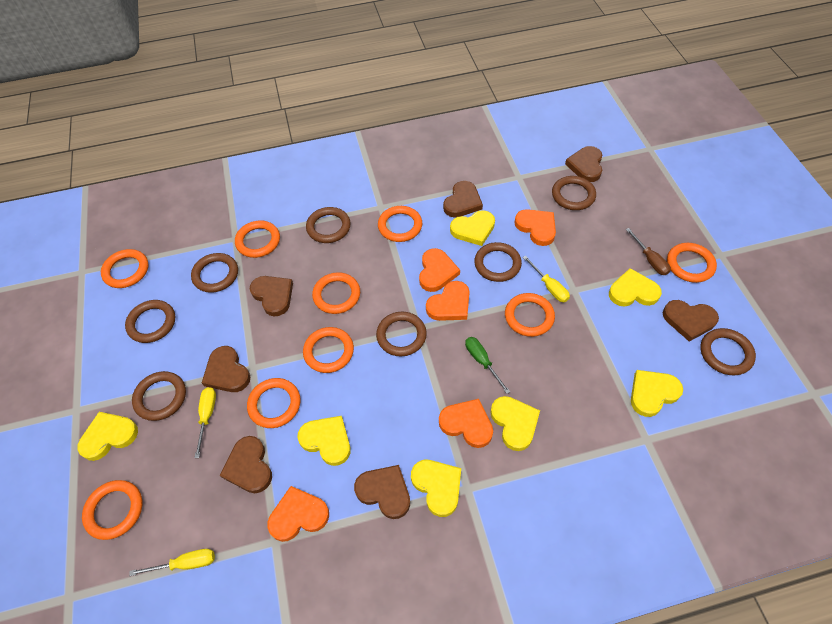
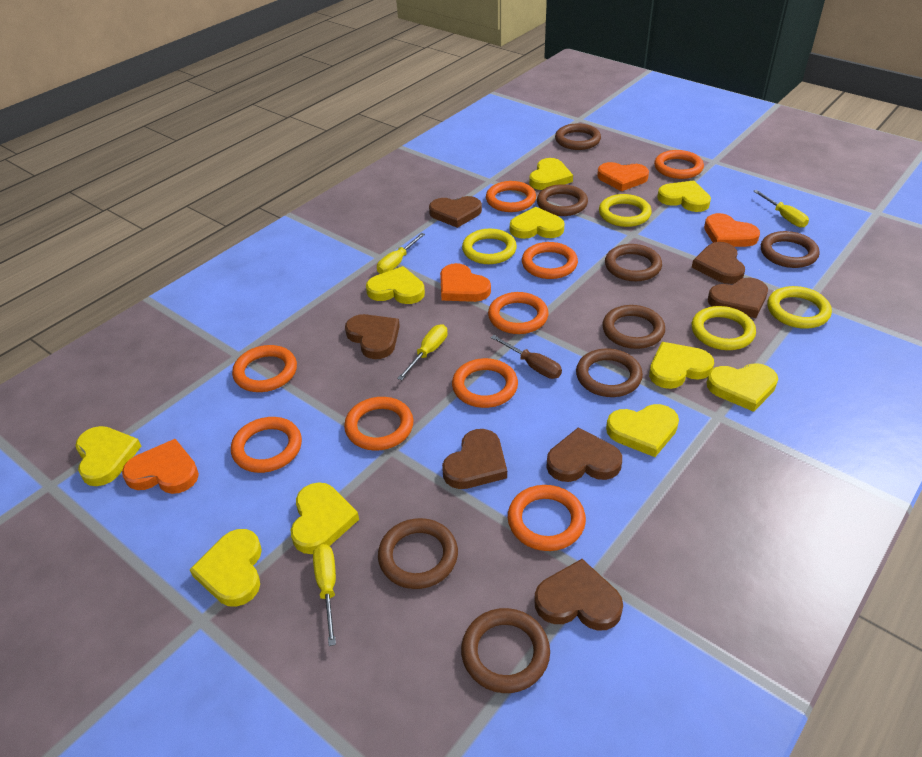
green screwdriver: [465,337,510,394] = 1 -> none = 0
orange heart: [267,486,329,542] [419,248,460,292] [426,281,470,321] [439,399,493,448] [514,209,556,246] = 5 -> [122,439,199,494] [440,263,491,302] [597,162,649,191] [704,213,760,247] = 4
yellow heart: [78,412,138,461] [297,416,351,466] [411,460,461,517] [450,210,495,246] [490,396,540,451] [609,268,662,307] [631,370,683,417] = 7 -> [75,426,141,486] [189,529,262,607] [290,482,359,554] [366,266,425,304] [510,207,565,239] [529,158,573,190] [606,404,679,457] [649,342,714,389] [657,180,711,212] [706,363,778,412] = 10
yellow ring: none = 0 -> [462,229,517,264] [599,194,652,227] [692,306,756,350] [768,286,832,329] = 4
yellow screwdriver: [129,549,215,576] [194,387,216,458] [523,256,570,302] = 3 -> [313,544,336,646] [377,233,425,274] [397,324,448,380] [753,190,809,228] = 4

